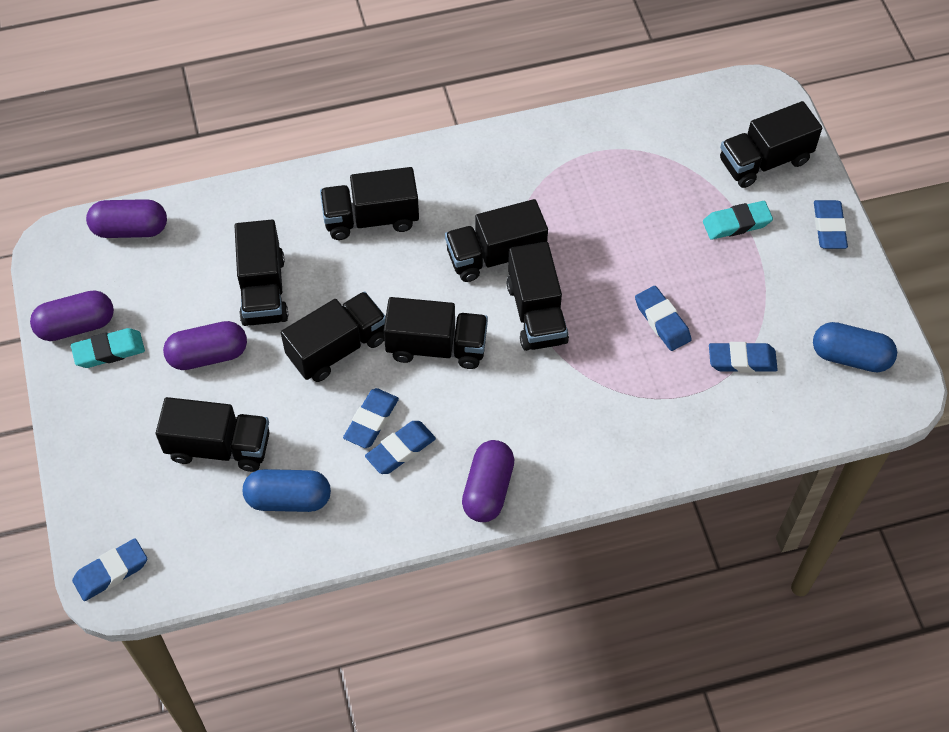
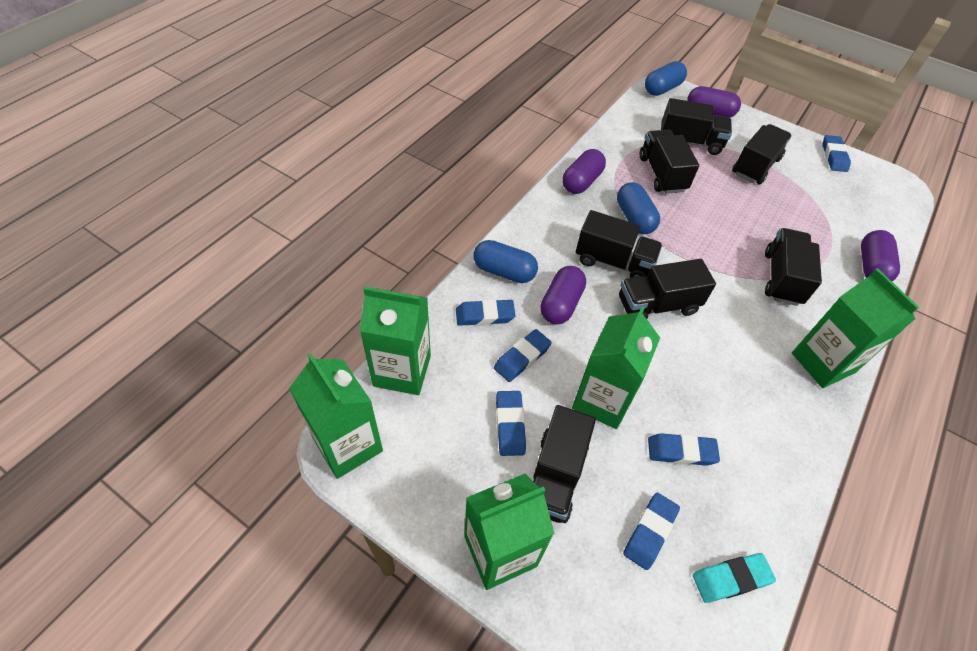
black truck: [156,397,270,472] [235,220,288,326] [281,291,386,382] [320,167,419,240] [383,297,488,369] [445,199,548,282] [507,242,569,351] [720,101,822,188] = 8 -> [533,405,596,523] [576,210,662,278] [619,259,716,319] [640,130,699,194] [661,98,732,155] [732,124,792,184] [765,228,822,306] = 7
blue capsule: [243,469,331,512] [813,322,897,372] = 2 -> [473,240,538,283] [617,182,660,234] [645,61,687,96] = 3
green carton: none = 0 -> [289,353,383,479] [360,287,431,395] [464,474,554,590] [572,306,660,429] [792,268,919,388] = 5
turquoise eraser: [71,328,145,368] [703,201,773,240] = 2 -> [693,553,776,603] = 1

